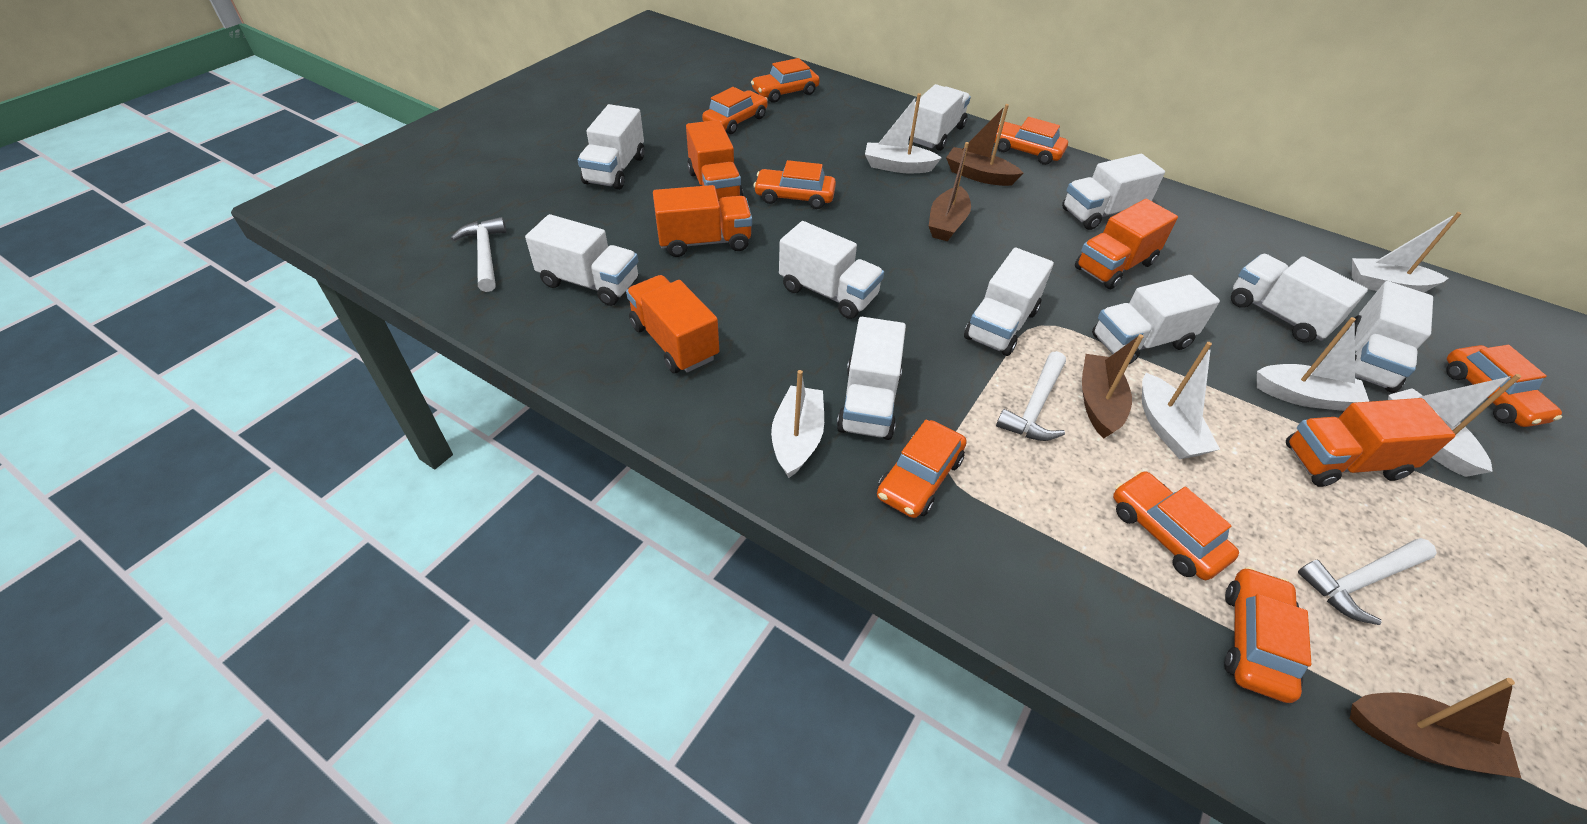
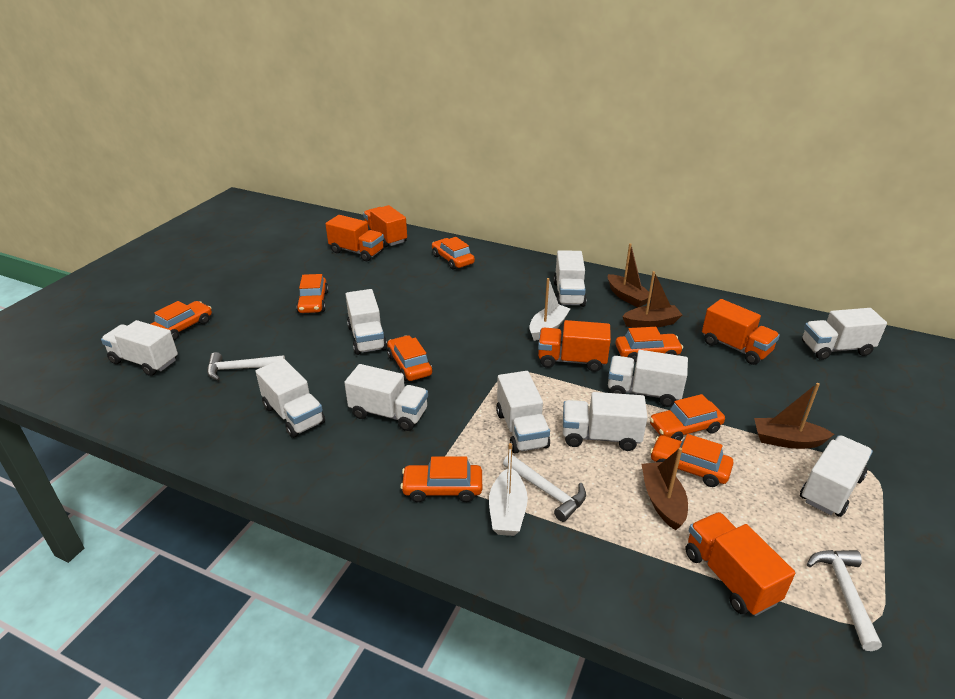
white boat: [771,370,824,478] [865,93,942,173] [1142,342,1220,459] [1257,317,1369,411] [1352,212,1462,292] [1388,374,1521,477] = 6 -> [489,443,528,536] [529,278,570,341] = 2

